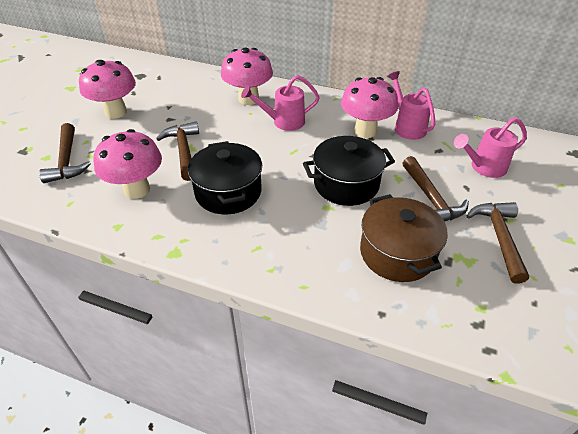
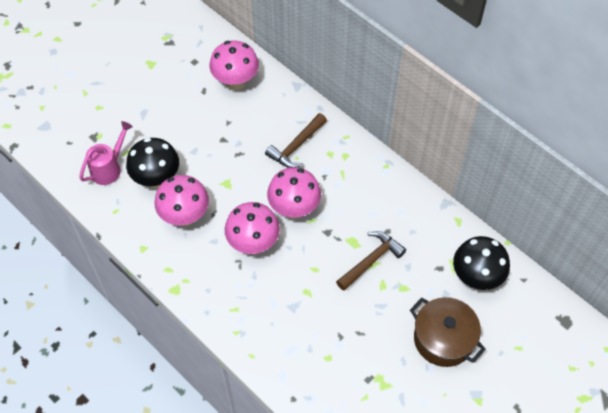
black mushroom: none = 0 -> [126,138,179,189] [453,236,510,290] = 2
black pot: [188,141,262,214] [303,136,395,206] = 2 -> none = 0
brown hammer: [39,123,91,183] [156,121,199,181] [402,156,469,222] [467,202,529,284] = 4 -> [265,113,327,168] [336,231,406,291] = 2
pink watering can: [241,75,320,131] [387,71,435,140] [454,117,527,178] = 3 -> [79,121,133,185] = 1

